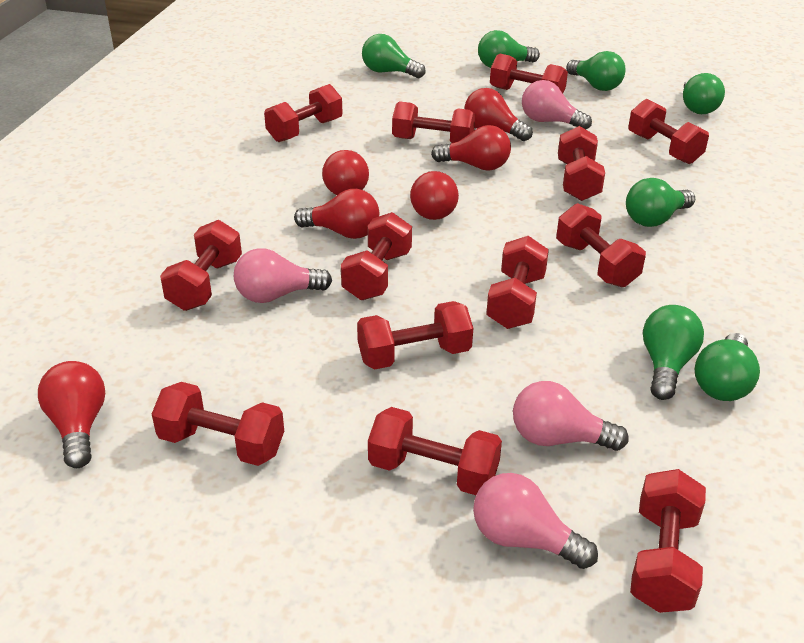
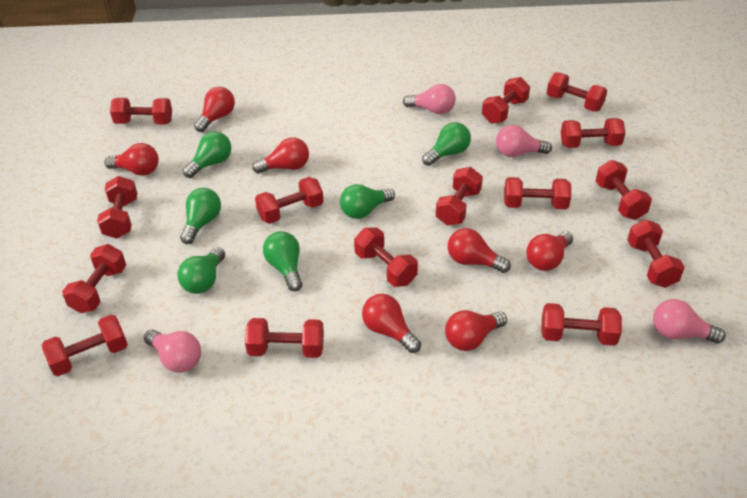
green light bulb: [362,34,426,78] [478,30,540,68] [566,51,625,91] [626,178,695,227] [643,305,704,400] [683,73,725,114] [695,333,760,401] = 7 -> [177,247,225,294] [180,188,221,244] [183,131,231,178] [263,231,302,291] [340,184,395,219] [422,122,471,166] = 6
red dumbbell: [152,382,284,466] [160,220,242,311] [264,84,343,142] [341,212,412,300] [357,301,473,370] [368,407,502,495] [392,101,475,143] [486,236,549,329] [490,54,568,93] [556,203,646,287] [558,126,605,201] [628,99,709,164] [630,469,706,613] = 13 -> [42,315,128,376] [62,244,126,313] [97,176,137,239] [110,98,172,124] [245,318,324,358] [255,177,323,224] [354,227,418,287] [435,167,483,225] [482,77,530,123] [504,177,571,209] [541,303,622,346] [547,72,607,112] [561,118,625,148] [596,160,652,220] [627,219,685,288] = 15
red light bulb: [38,361,105,468] [294,189,379,239] [322,150,369,195] [410,171,459,220] [431,125,511,171] [464,88,533,141] = 6 -> [104,143,159,176] [194,87,235,132] [252,137,309,173] [362,294,421,353] [445,310,507,351] [448,228,511,273] [526,231,573,271] = 7

